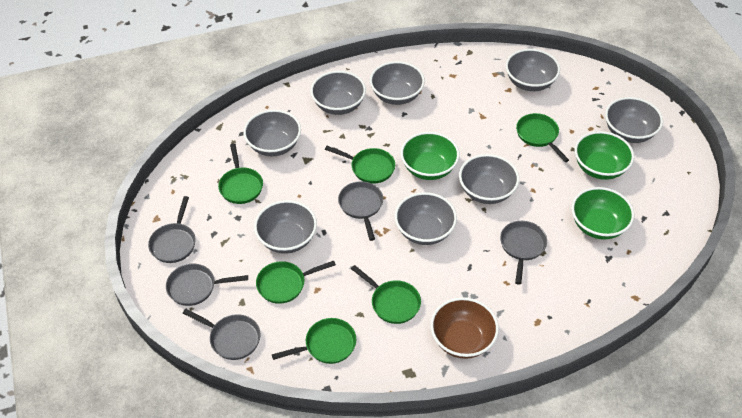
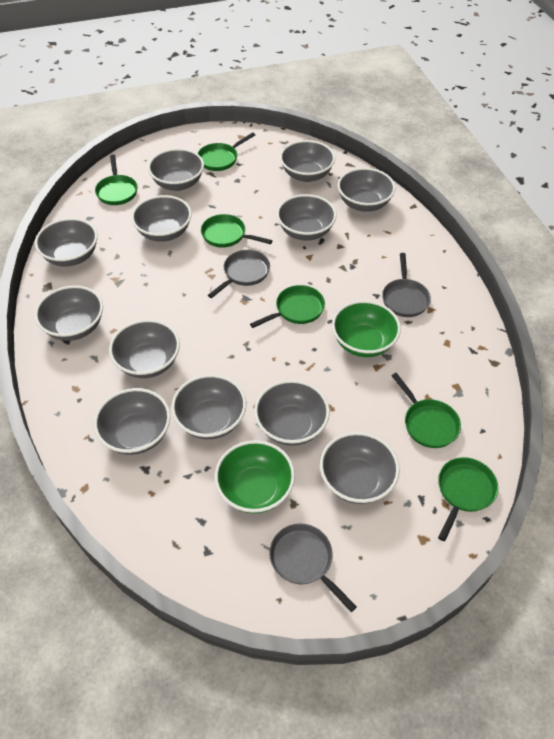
brown bowl: [430,297,499,359] = 1 -> none = 0
green bowl: [401,132,460,180] [571,187,635,240] [575,131,634,180] = 3 -> [214,440,295,514] [332,300,401,357] = 2
grey bowl: [243,110,301,156] [254,200,317,254] [310,71,366,115] [370,61,425,105] [395,192,457,245] [459,154,519,204] [506,49,560,91] [605,97,663,143] = 8 -> [35,218,98,267] [35,285,103,341] [94,388,171,455] [109,319,180,378] [131,195,192,242] [148,148,204,191] [171,374,246,439] [254,380,330,446] [277,194,337,240] [280,140,335,182] [320,432,400,504] [338,168,396,212] = 12
grey pan: [148,196,196,263] [166,264,248,306] [183,309,261,360] [338,181,383,241] [500,221,547,285] = 5 -> [208,250,270,298] [269,524,357,612] [382,253,431,317] = 3

